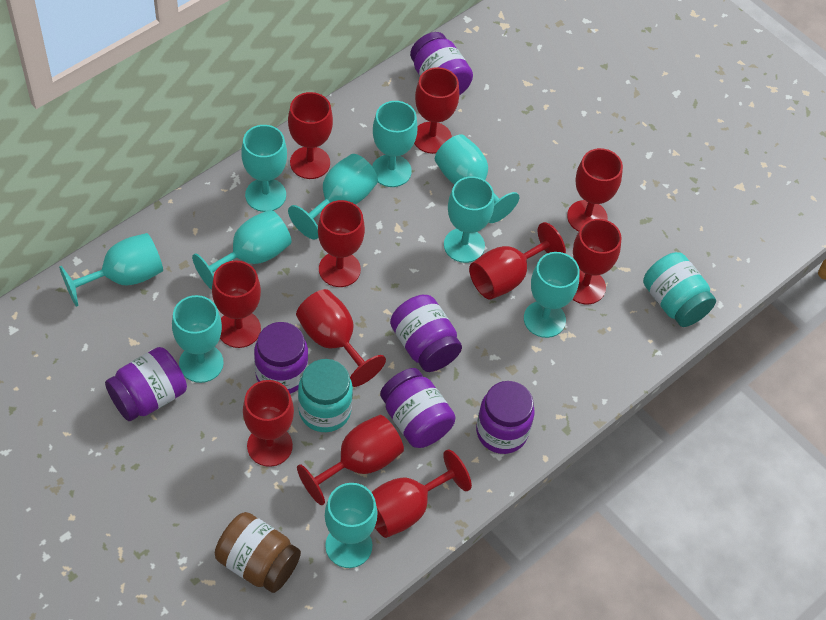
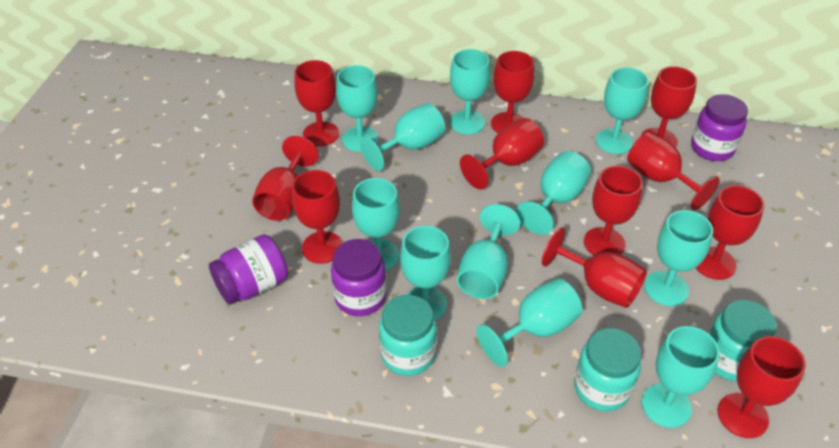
brown jar: [215,512,301,593] = 1 -> none = 0
purple jar: [105,347,187,421] [254,322,308,394] [380,368,456,448] [390,295,462,372] [410,32,473,95] [476,381,535,454] = 6 -> [209,234,288,305] [331,239,386,316] [691,94,748,161] = 3
turquoise goblet: [59,233,163,307] [172,295,224,383] [192,210,292,290] [241,125,287,212] [288,154,378,240] [325,483,378,568] [372,101,417,187] [435,134,519,223] [444,176,494,263] [524,252,580,338] = 10 -> [336,65,379,152] [352,178,400,271] [360,103,445,171] [400,226,451,320] [450,49,490,134] [457,204,521,299] [476,278,582,367] [516,151,591,235] [596,67,649,154] [642,326,720,428] [644,210,713,306] = 11
turquoise jar: [298,359,353,432] [643,252,716,327] = 2 -> [379,295,437,376] [574,328,641,412] [708,300,777,381] = 3

